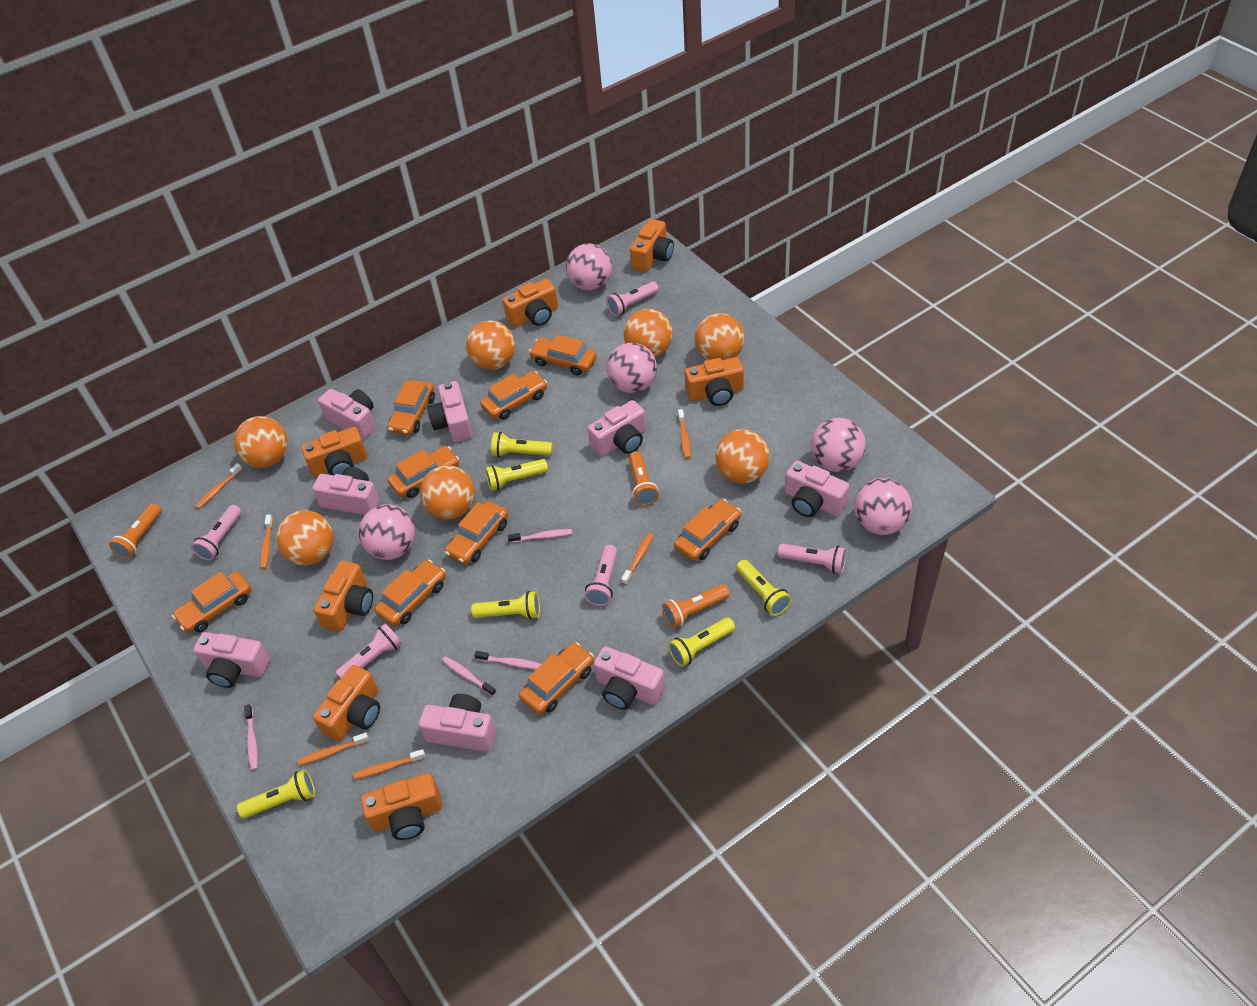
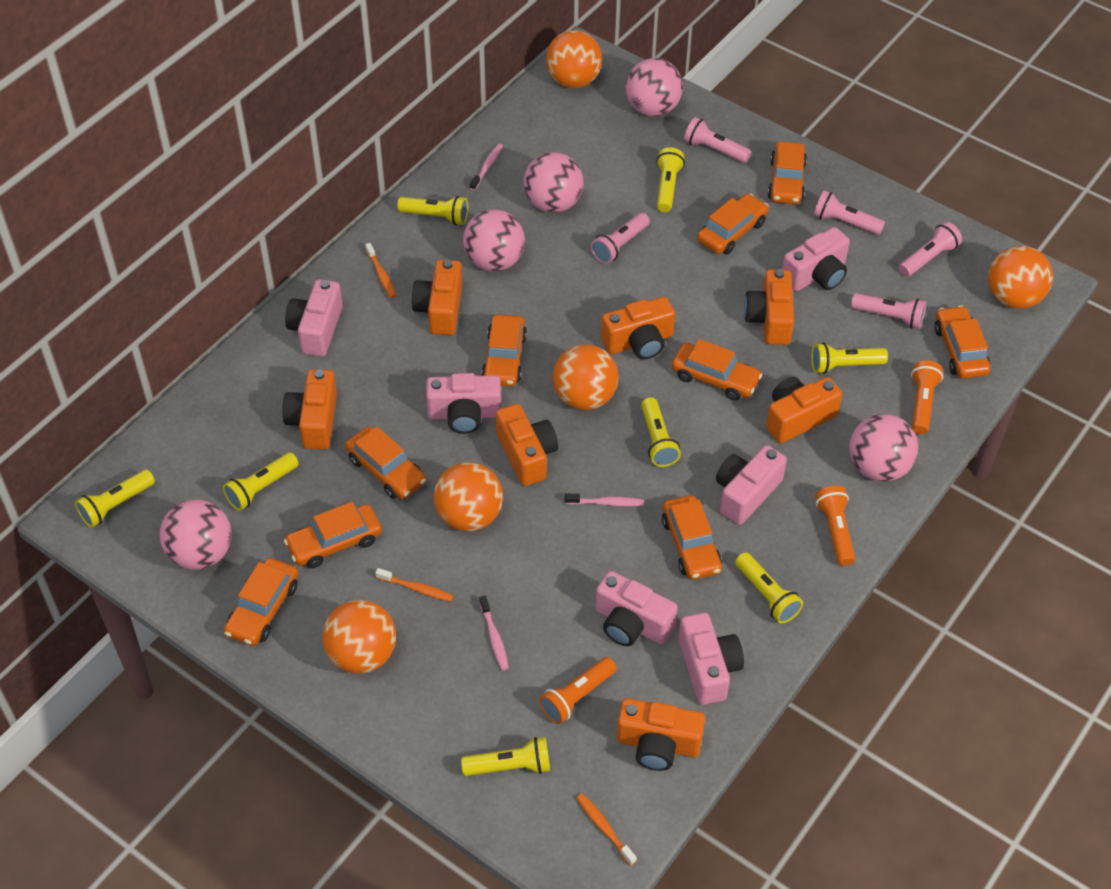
orange ball: [234,416,288,468] [276,510,333,566] [420,465,475,520] [466,320,515,370] [623,309,673,357] [695,313,744,360] [715,429,770,484] = 7 -> [322,600,396,674] [434,462,503,531] [546,30,602,88] [553,344,619,410] [988,246,1053,309] = 5
orange toothbrush: [195,463,242,509] [260,514,273,569] [297,733,369,765] [353,749,425,779] [621,533,654,585] [678,409,691,459] = 6 -> [365,243,396,298] [375,568,454,602] [576,794,637,866] = 3
pink camera: [193,632,270,688] [312,467,380,515] [318,389,376,439] [419,694,496,752] [427,381,472,442] [588,400,646,456] [594,646,665,710] [785,461,849,517] = 8 -> [285,279,343,357] [426,373,501,434] [595,571,678,646] [678,613,744,705] [716,445,787,525] [782,227,850,292] = 6
pink toothbrush: [244,704,258,770] [442,656,496,696] [474,651,541,669] [508,529,572,543] = 4 -> [470,144,503,191] [479,596,509,671] [565,494,644,506] = 3
yellow flashlight: [237,770,315,819] [471,591,540,619] [485,459,548,491] [491,432,553,457] [668,617,735,667] [736,560,791,616] = 6 -> [75,470,155,528] [223,452,299,511] [397,196,468,225] [461,737,550,776] [641,397,681,467] [656,147,685,212] [735,552,803,623] [811,343,888,374] = 8

